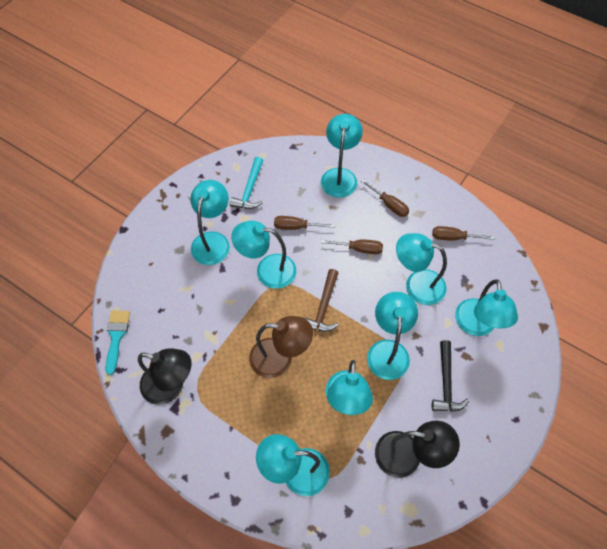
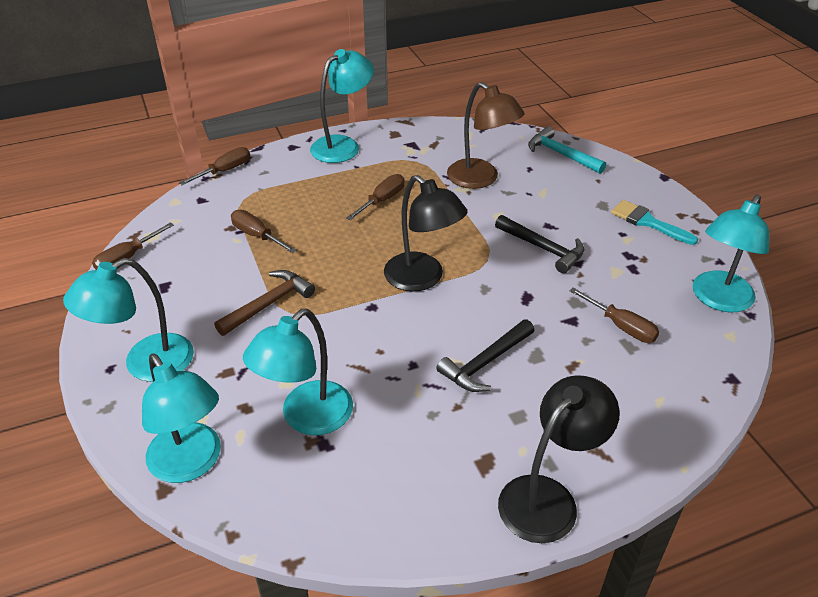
black hammer: [432,340,469,412] = 1 -> [436,319,535,392] [495,215,584,273] = 2
brown screwdriver: [274,216,335,230] [321,240,383,254] [361,179,409,217] [432,226,494,241] = 4 -> [92,222,174,270] [179,147,250,185] [231,210,296,253] [346,174,404,220] [570,288,659,343] = 5
turquoise lamp: [190,180,230,265] [231,221,296,289] [256,434,330,496] [321,114,363,198] [326,360,373,415] [367,292,418,380] [396,233,447,305] [455,279,518,336] = 8 -> [63,258,194,382] [142,353,221,483] [243,309,353,435] [310,49,374,163] [693,194,769,312] = 5

